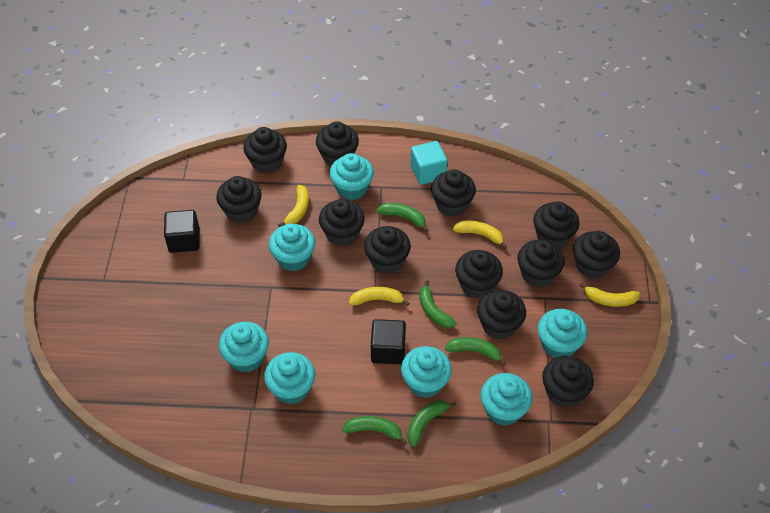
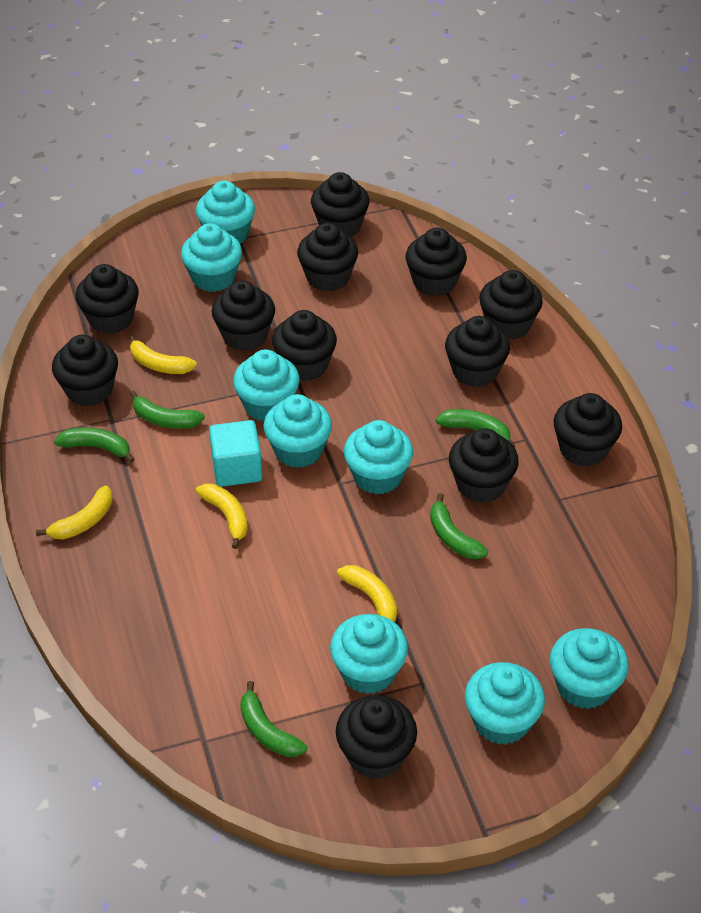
black cube: [164,210,199,253] [371,319,406,364] = 2 -> none = 0
turquoise cupcake: [219,322,269,373] [264,352,315,404] [269,223,315,271] [330,153,374,200] [401,346,452,398] [480,373,532,426] [538,309,587,358] = 7 -> [181,223,242,292] [196,181,255,243] [233,350,300,421] [263,394,332,468] [330,614,408,694] [344,420,413,494] [465,662,545,745] [550,628,629,709] = 8

